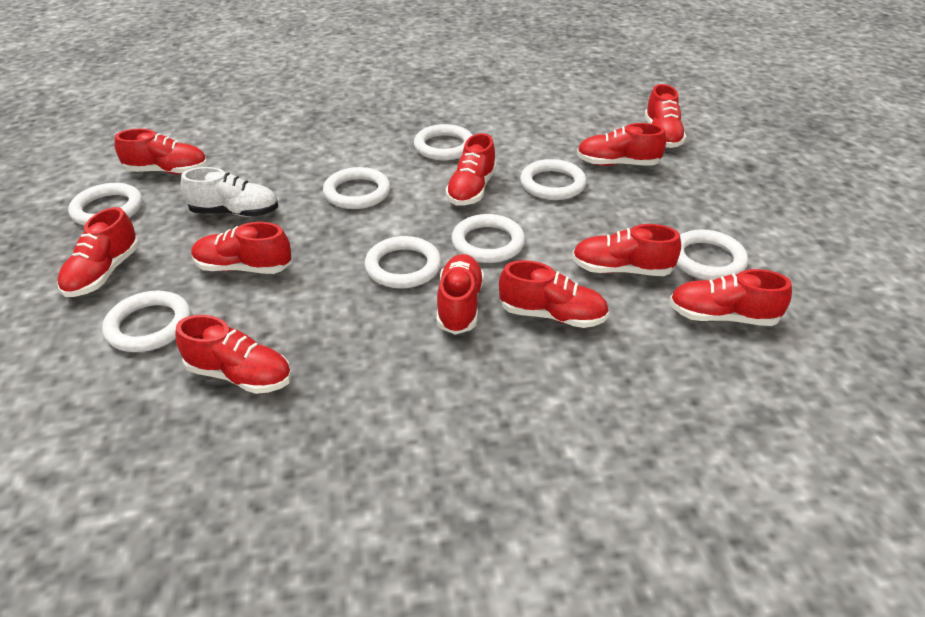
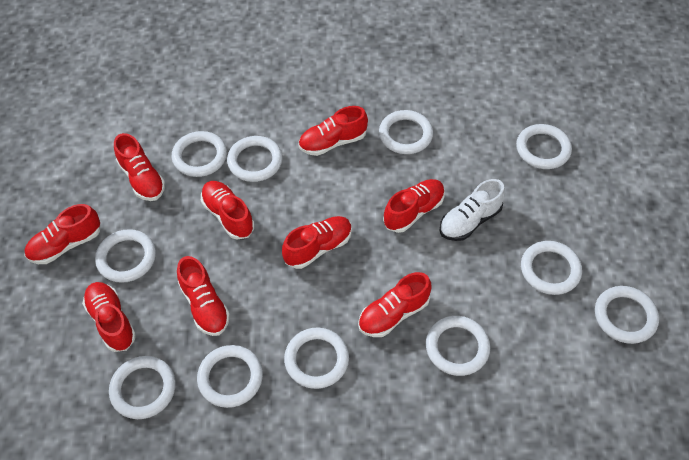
red shoe: [57,207,139,297] [115,129,207,175] [176,315,292,394] [191,222,292,274] [437,254,484,335] [445,133,496,206] [499,260,609,328] [572,224,681,276] [577,123,666,166] [645,84,686,148] [669,269,792,326] = 11 -> [25,204,100,264] [82,282,136,352] [114,133,165,201] [177,256,230,336] [201,181,254,240] [282,216,352,269] [298,106,368,156] [358,272,431,337] [383,179,445,233] = 9
white ring: [68,183,142,226] [102,291,191,352] [323,167,390,209] [365,236,441,289] [414,124,473,161] [452,214,525,263] [520,159,587,200] [676,229,748,281] = 8 -> [95,229,156,283] [109,356,176,419] [172,131,227,177] [197,345,263,408] [227,136,282,182] [284,328,349,389] [379,110,433,154] [426,316,490,376] [516,124,572,169] [521,241,582,295] [595,286,659,344] = 11

